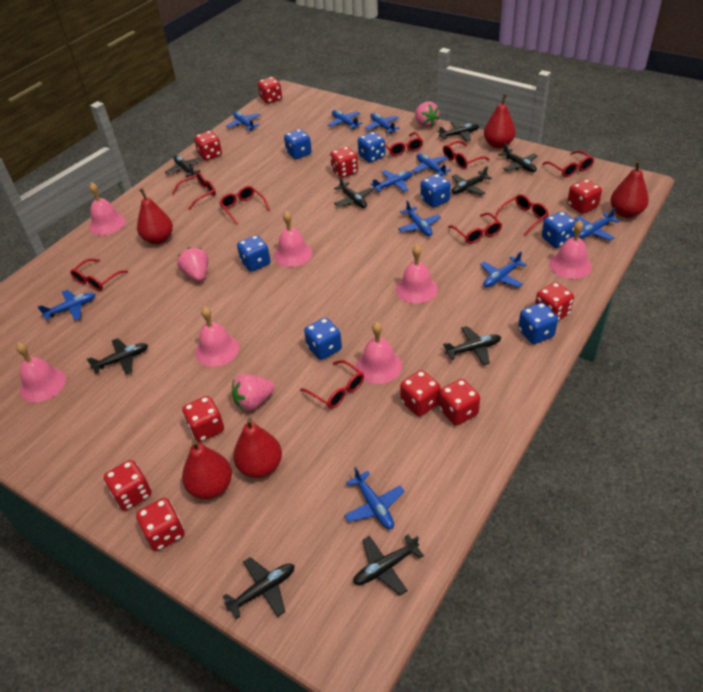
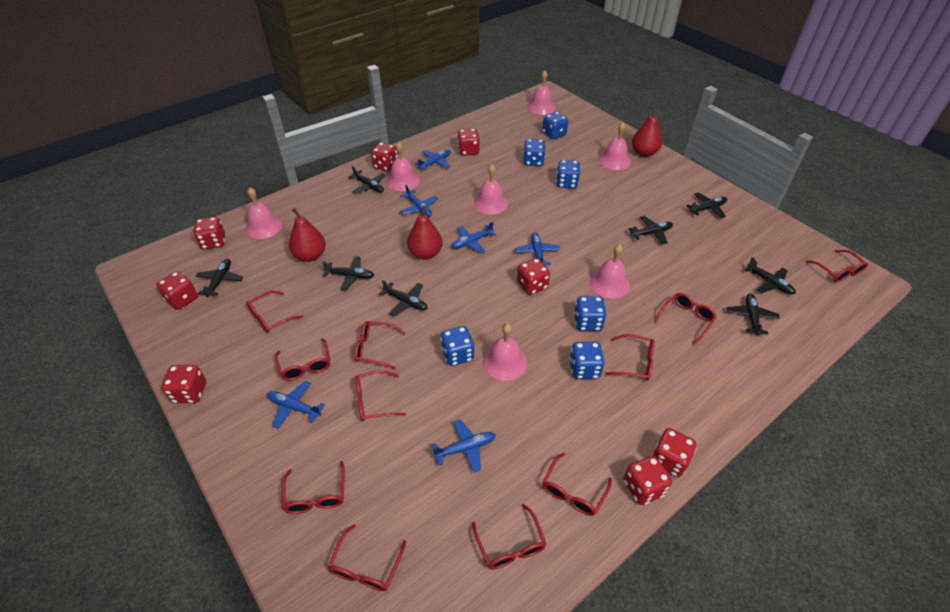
black plane: [87,338,148,375] [165,155,203,177] [223,557,295,619] [334,177,373,208] [353,535,424,595] [438,121,479,141] [443,326,501,365] [451,166,492,195] [499,143,538,172] = 9 -> [195,259,243,297] [322,256,374,290] [348,166,385,194] [379,280,428,316] [628,216,673,244] [686,192,727,218] [727,293,780,336] [745,257,796,295] = 8
blue dice: [237,235,271,272] [284,129,312,159] [304,318,342,360] [358,132,385,163] [420,174,451,208] [518,303,558,344] [542,212,576,248] = 7 -> [440,326,475,366] [523,139,546,166] [542,112,568,140] [556,160,580,189] [569,342,605,379] [574,296,606,331] = 6
blue plane: [38,290,96,320] [226,111,261,130] [328,110,363,129] [344,467,405,529] [365,113,400,133] [370,170,413,192] [398,200,441,236] [412,153,451,176] [480,251,527,288] [574,208,619,241] = 10 -> [267,381,325,429] [400,185,438,217] [415,149,451,170] [432,419,496,473] [451,222,496,253] [515,232,561,265] = 6
pink strawberry: [177,247,208,281] [232,374,275,411] [415,101,440,128] = 3 -> none = 0
red dice: [104,460,151,511] [136,498,184,551] [182,396,224,442] [194,131,222,161] [258,77,282,104] [330,147,358,178] [400,370,441,416] [439,379,480,426] [535,282,574,321] [567,179,602,214] = 10 -> [156,271,198,310] [161,365,206,403] [193,217,225,249] [371,142,398,171] [457,129,479,156] [517,258,550,295] [624,456,672,505] [652,428,696,477] = 8
red glasses: [70,258,128,291] [172,172,216,210] [219,186,270,225] [300,360,364,409] [385,132,423,156] [443,141,490,169] [448,212,502,244] [495,194,549,236] [543,150,594,177] = 9 -> [246,290,303,333] [275,338,330,381] [282,461,345,514] [328,524,406,591] [354,321,406,369] [355,370,406,421] [472,504,546,570] [542,453,612,516] [606,334,655,381] [655,293,717,345] [806,250,868,282] = 11
red pear: [137,188,173,244] [182,440,232,499] [233,418,282,478] [484,94,516,149] [611,160,649,218] = 5 -> [289,208,326,262] [407,205,443,260] [632,107,662,157] = 3

